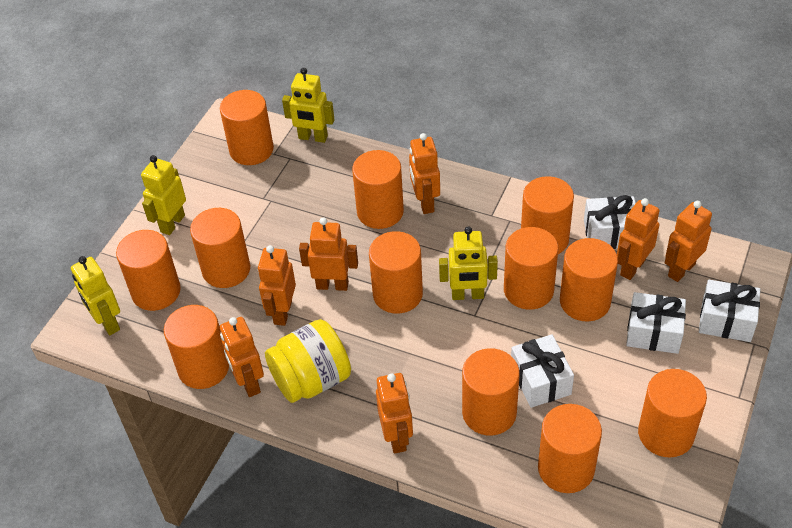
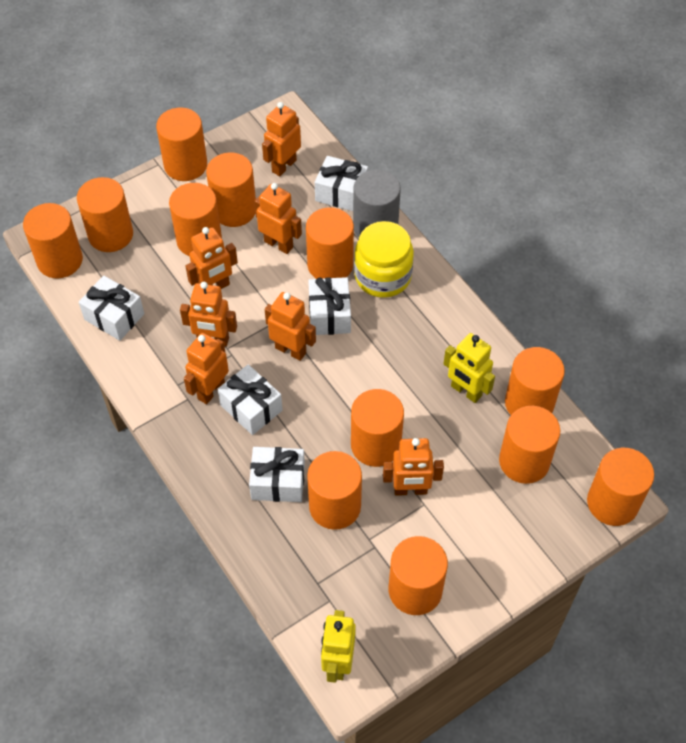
grey cylinder: none = 0 -> [353,170,401,238] = 1
white gift: [511,334,574,408] [584,195,636,249] [626,292,686,354] [699,280,761,342] = 4 -> [79,275,144,341] [218,364,283,435] [249,447,305,502] [308,277,351,335] [315,156,368,211] = 5
yellow robot: [71,256,120,335] [141,155,186,235] [282,68,334,143] [439,227,498,300] = 4 -> [321,610,356,683] [443,333,495,403] = 2

